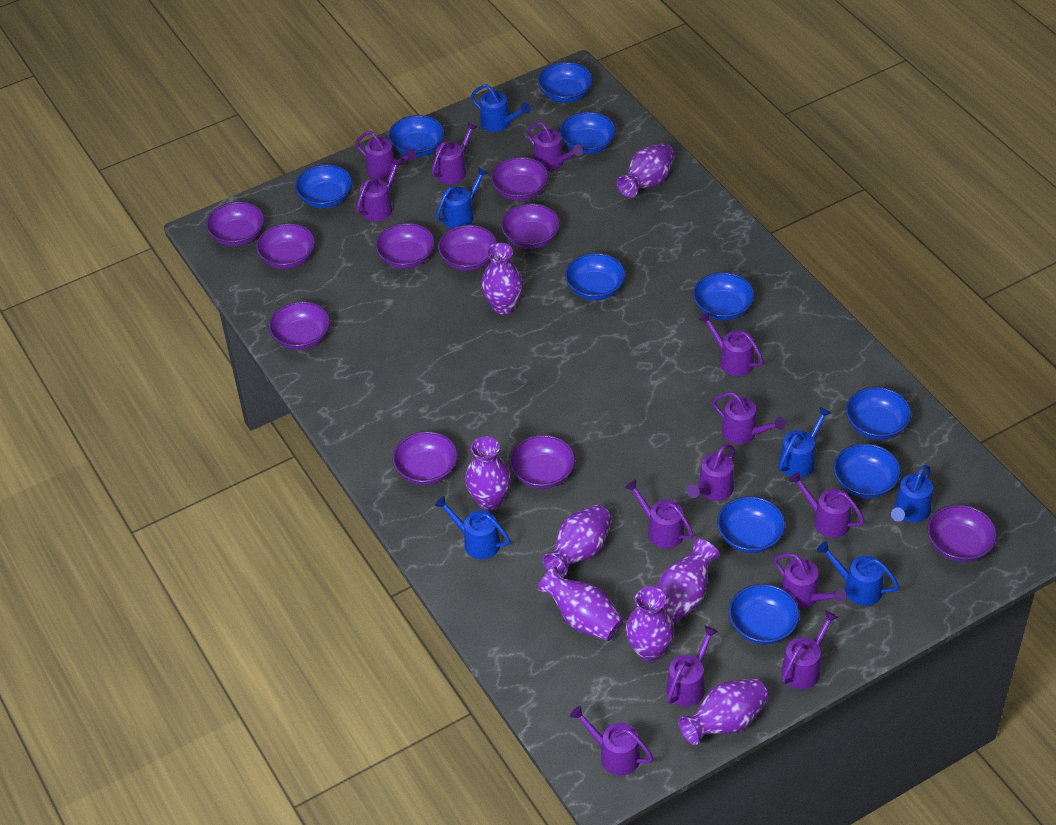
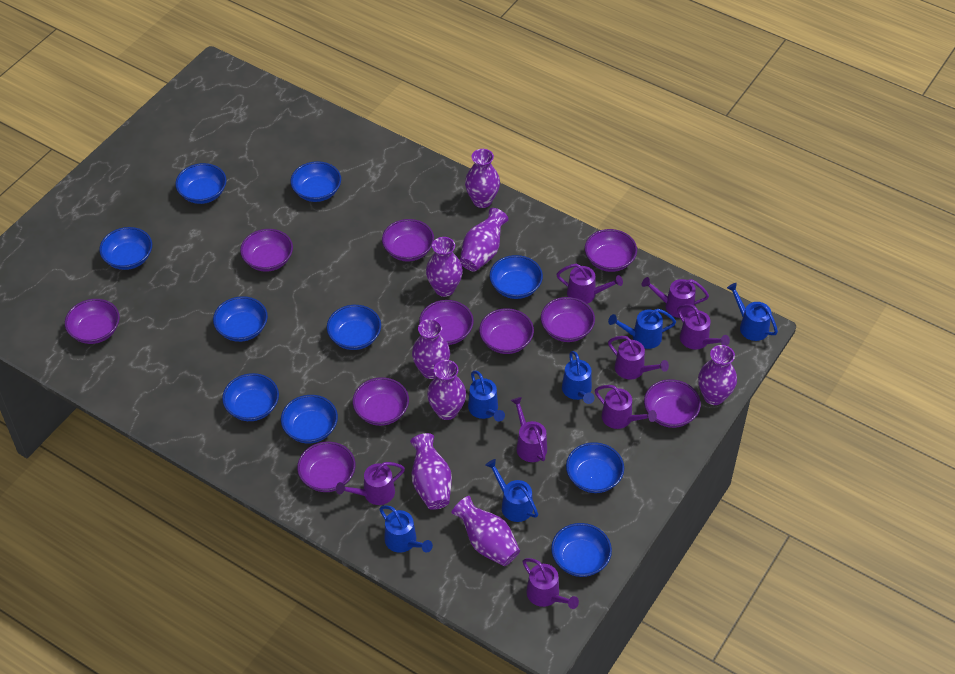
purple watering can: [356,131,416,179] [356,158,403,221] [431,122,477,184] [526,122,583,171] [570,706,653,776] [625,480,694,549] [666,626,718,707] [687,444,735,501] [699,312,764,376] [712,392,785,444] [774,553,846,609] [782,610,838,689] [789,472,865,538] = 13 -> [336,462,405,505] [511,397,547,462] [523,558,579,609] [556,264,623,304] [595,385,657,429] [608,336,669,380] [642,277,709,318] [677,304,730,350] = 8

